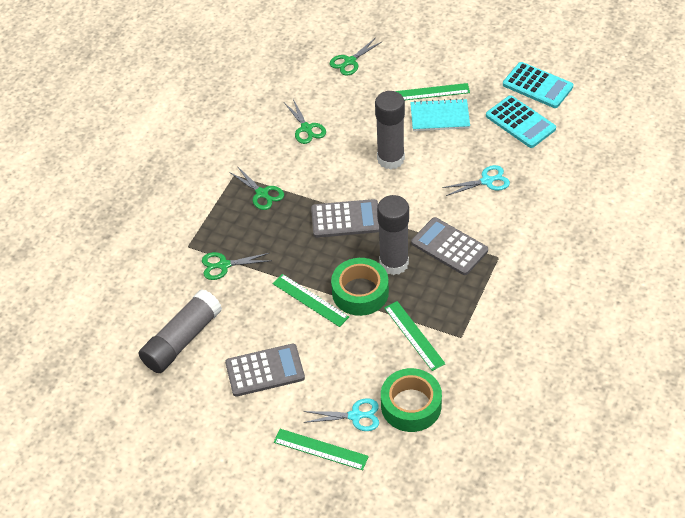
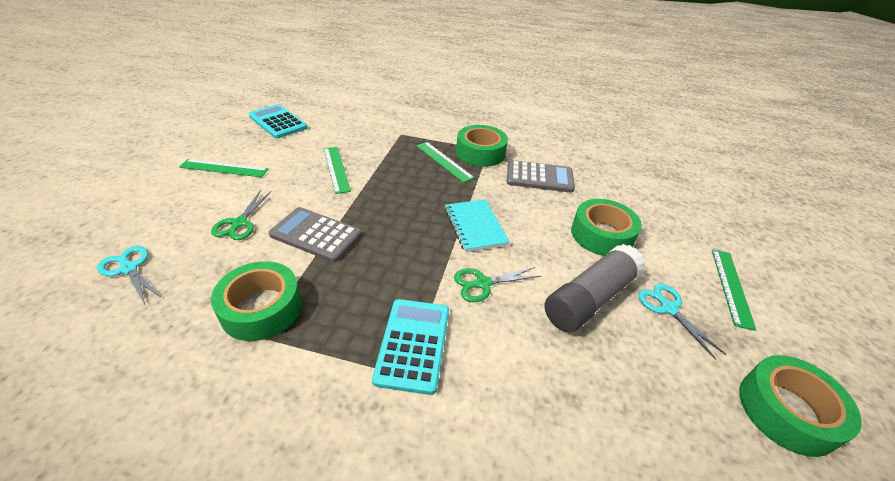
green scissors: [202,252,269,280] [229,166,284,210] [285,99,326,144] [330,37,383,75] = 4 -> [211,190,271,240] [454,267,541,302] = 2
green tape: [331,258,389,316] [381,368,442,432] = 2 -> [211,261,302,341] [456,125,508,167] [571,199,642,256] [739,355,862,457] = 4
grey calculator: [225,344,305,397] [311,199,379,238] [411,217,488,275] = 3 -> [269,207,362,262] [507,160,575,193] = 2
grey glue stick: [139,289,222,373] [375,91,405,170] [377,195,409,275] = 3 -> [544,244,646,332] = 1

